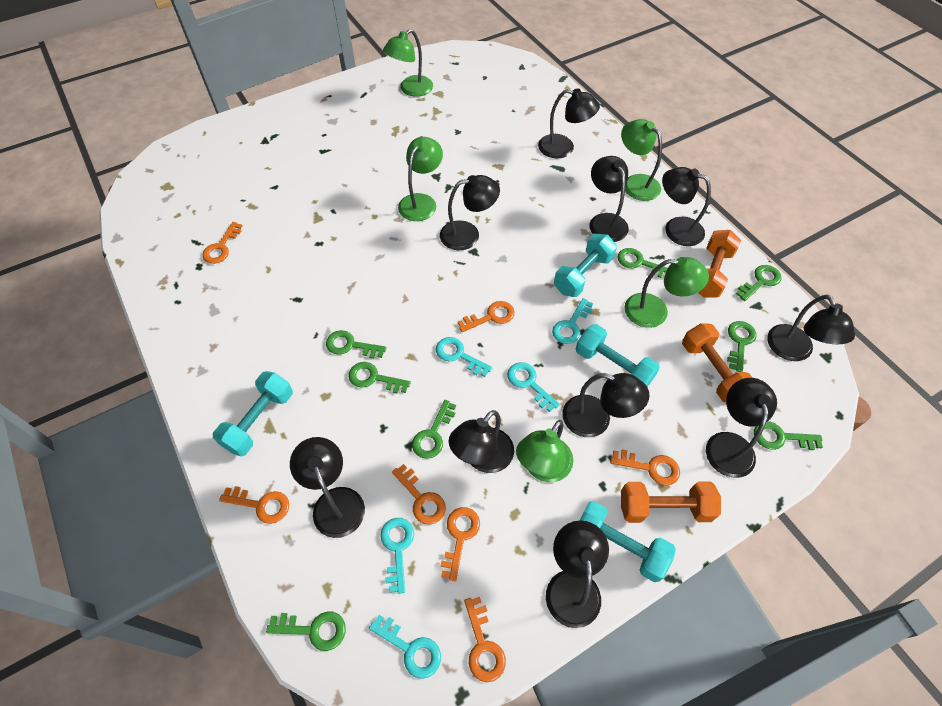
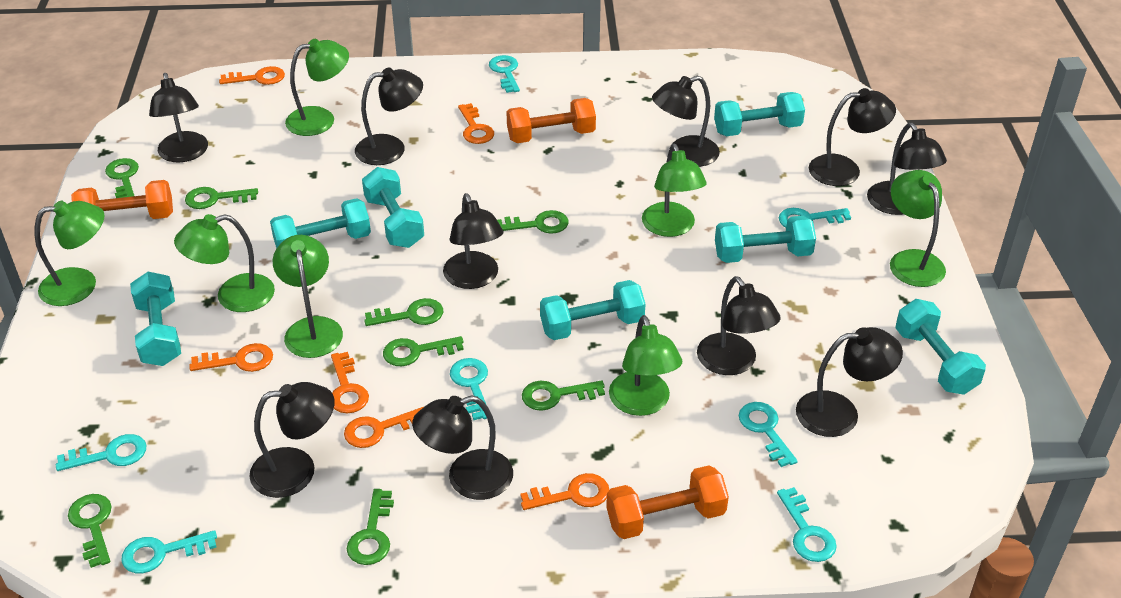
green lamp: [383,29,433,97] [398,137,443,221] [516,420,573,482] [621,119,662,201] [624,257,709,328] = 5 -> [35,200,105,306] [174,214,275,312] [273,235,343,358] [285,39,349,136] [609,315,682,416] [642,143,707,237] [890,170,946,287] = 7
orange key: [202,222,242,264] [219,486,289,524] [392,464,446,525] [440,507,480,581] [458,301,515,332] [464,597,506,682] [610,449,680,485] = 7 -> [189,343,273,372] [219,66,285,85] [331,352,369,413] [344,407,423,448] [458,103,494,144] [521,473,609,510] = 6
turquoise dumbbell: [213,371,293,457] [554,234,617,297] [576,324,660,387] [579,501,676,582] = 4 -> [130,272,181,366] [270,198,371,248] [362,167,424,248] [540,280,645,340] [714,92,805,136] [715,216,816,263] [896,299,986,395] = 7
turquoise key: [369,615,441,679] [380,518,414,594] [436,337,492,377] [507,362,560,412] [552,298,593,344] = 5 -> [56,434,146,471] [121,530,217,573] [450,358,488,420] [489,55,520,93] [739,402,798,467] [777,487,837,562] [779,208,851,228] = 7

